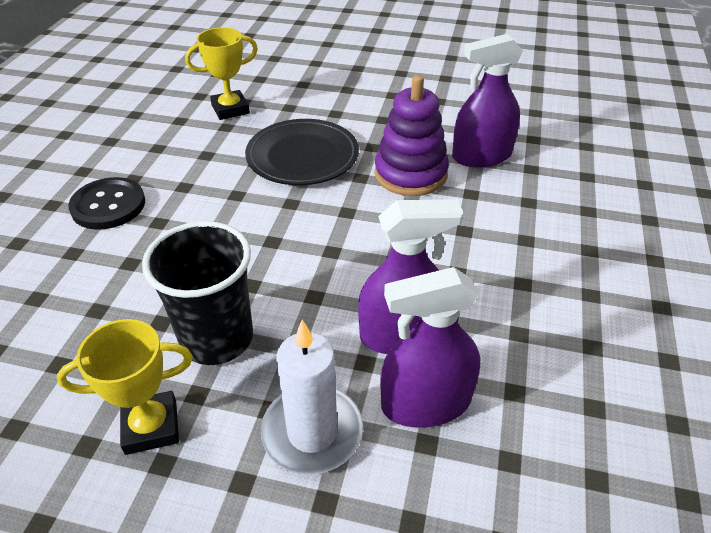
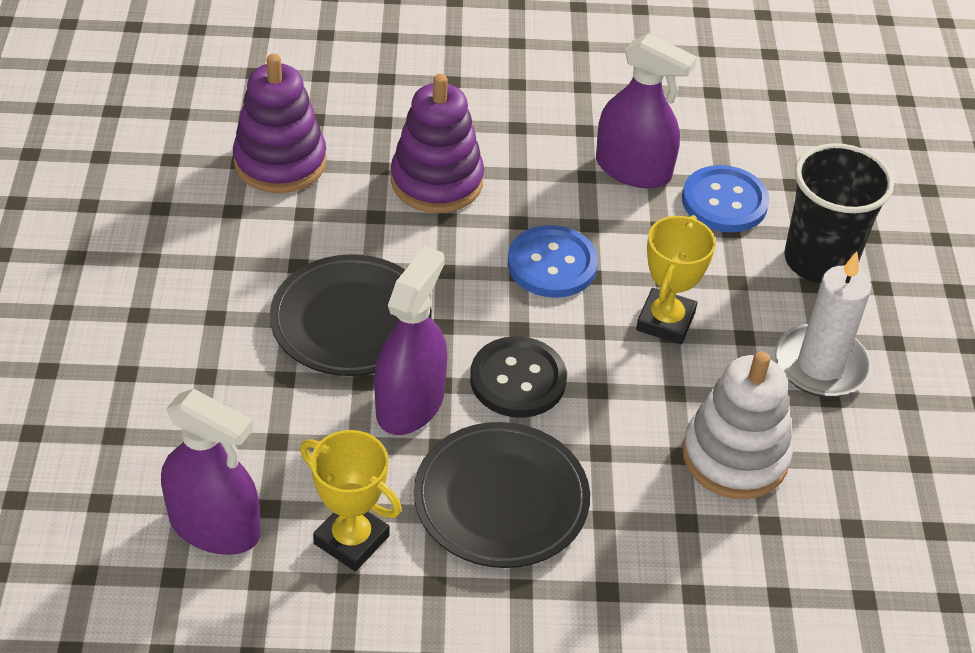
black plate: [245,119,359,185] = 1 -> [270,254,432,376] [414,422,590,568] = 2
blue button: none = 0 -> [508,225,598,298] [682,165,770,233] = 2
purple stacking toy: [374,75,449,196] = 1 -> [233,54,327,193] [391,74,484,213] = 2
white stacking toy: none = 0 -> [682,351,793,499] = 1

